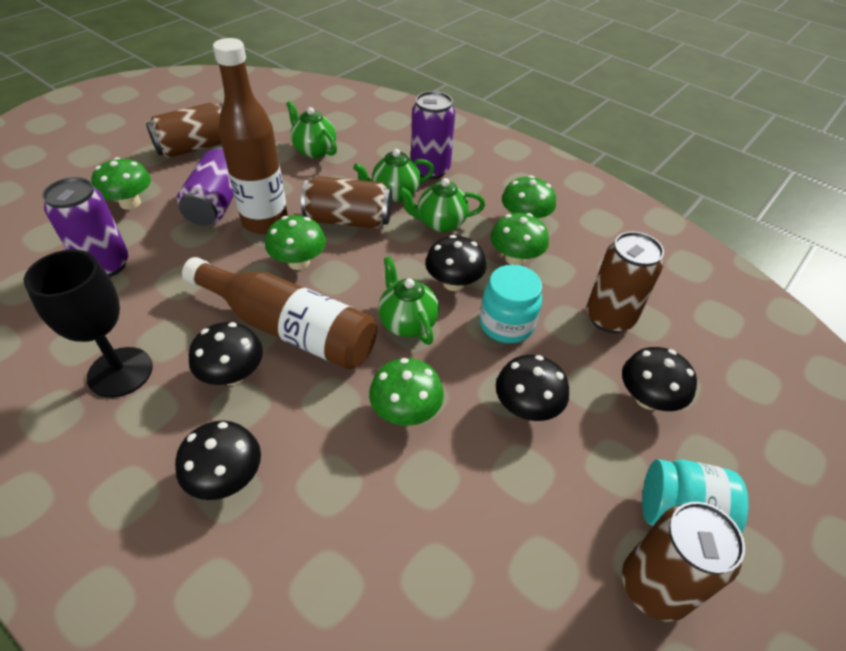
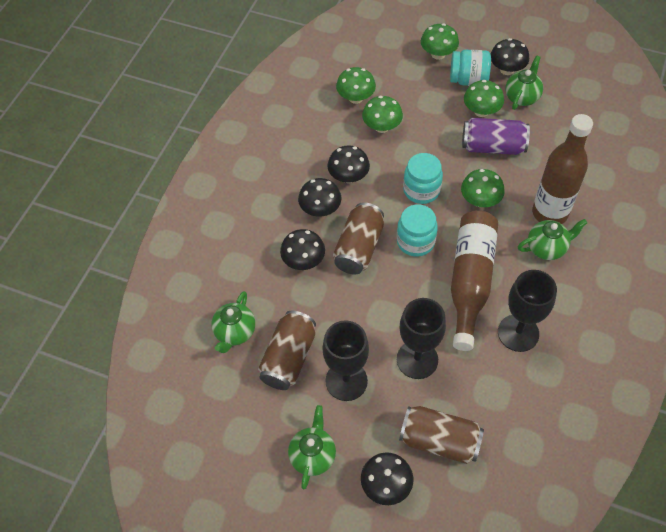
black goblet: [24,249,153,398] = 1 -> [322,320,369,401] [397,298,446,379] [498,270,557,352] = 3
brown can: [146,103,223,158] [301,176,392,229] [587,232,664,333] [622,502,745,622] = 4 -> [258,311,316,390] [333,202,384,274] [399,406,484,464] = 3
purple can: [42,177,129,277] [177,146,234,226] [411,91,455,179] = 3 -> [462,118,530,155] = 1
turquoise jar: [480,265,542,343] [642,459,749,533] = 2 -> [397,204,438,257] [403,153,443,204] [450,49,491,86] = 3

